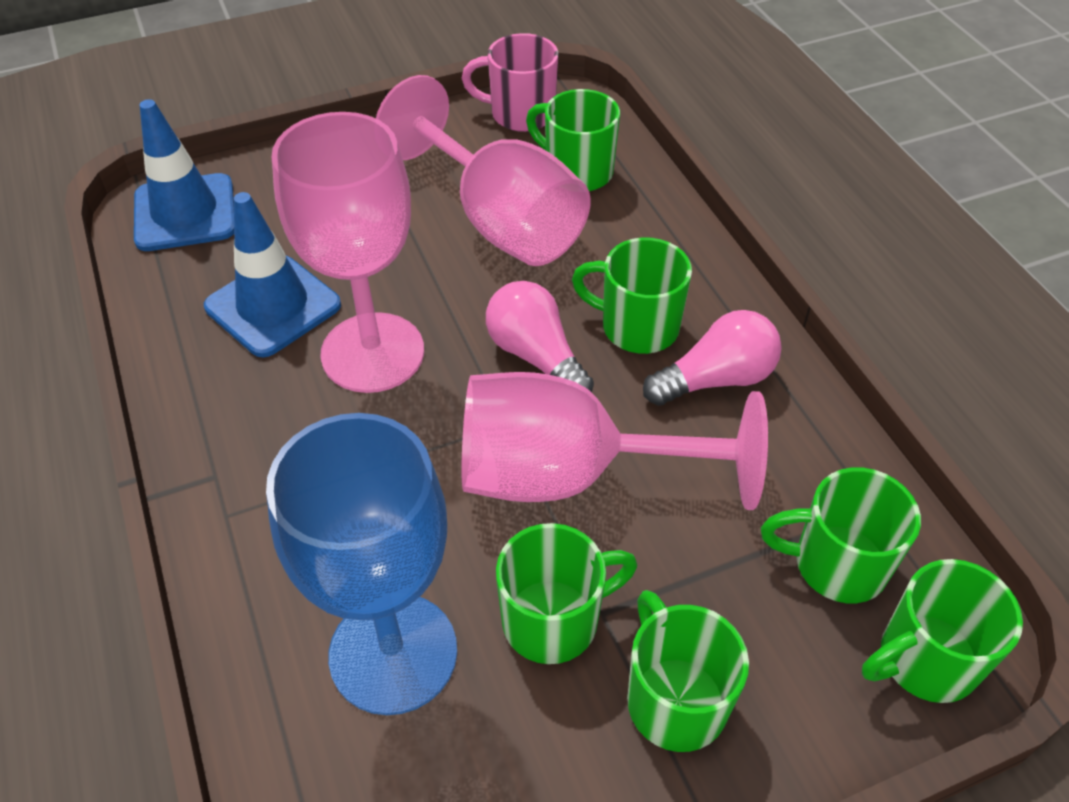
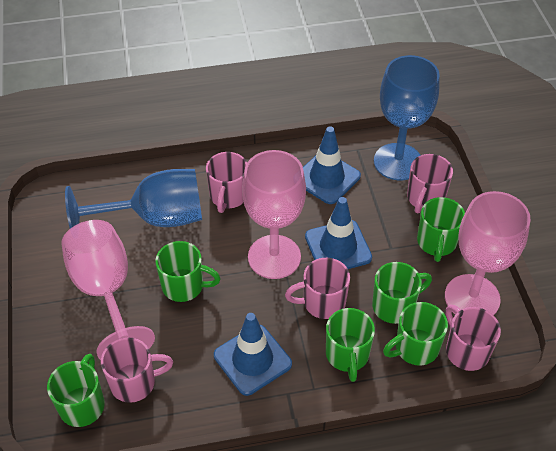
blue goblet: [266,413,457,715] = 1 -> [65,169,202,228] [374,55,440,180] = 2
blue traffic cone: [134,99,234,251] [204,192,341,357] = 2 -> [214,313,292,396] [303,126,361,204] [305,197,372,269] = 3
pink light bulb: [486,281,594,393] [643,310,782,406] = 2 -> none = 0
pink mug: [462,33,559,132] = 1 -> [101,338,173,403] [206,152,247,213] [285,258,350,319] [407,154,453,213] [446,305,501,371] = 5

